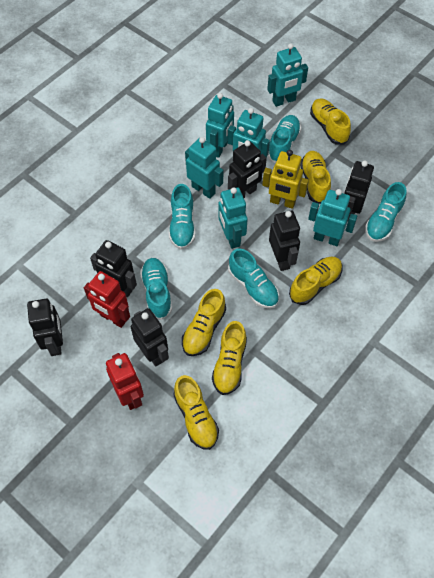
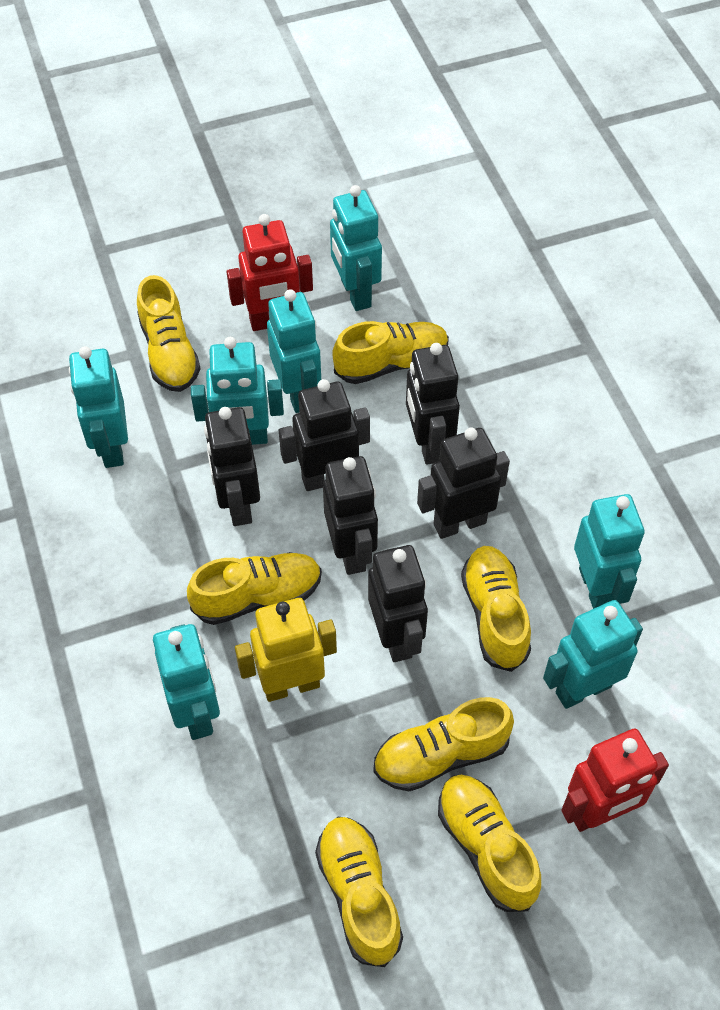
turquoise robot: [185,137,223,199] [206,93,234,158] [219,187,248,249] [227,108,270,157] [267,43,308,107] [308,189,357,246] = 6 -> [69,346,128,468] [153,624,220,740] [191,337,284,445] [267,289,321,413] [330,185,382,311] [543,600,643,709] [574,494,645,609] = 7
turquoise shoe: [140,258,172,320] [169,184,195,249] [228,248,279,309] [268,115,301,163] [365,182,406,242] = 5 -> none = 0
yellow shoe: [173,375,219,450] [182,289,226,356] [212,321,247,395] [289,256,342,305] [301,151,331,204] [310,98,351,145] = 6 -> [137,275,201,392] [187,552,322,625] [315,817,403,967] [332,321,449,384] [373,697,514,791] [438,775,541,912] [461,546,531,672] = 7

